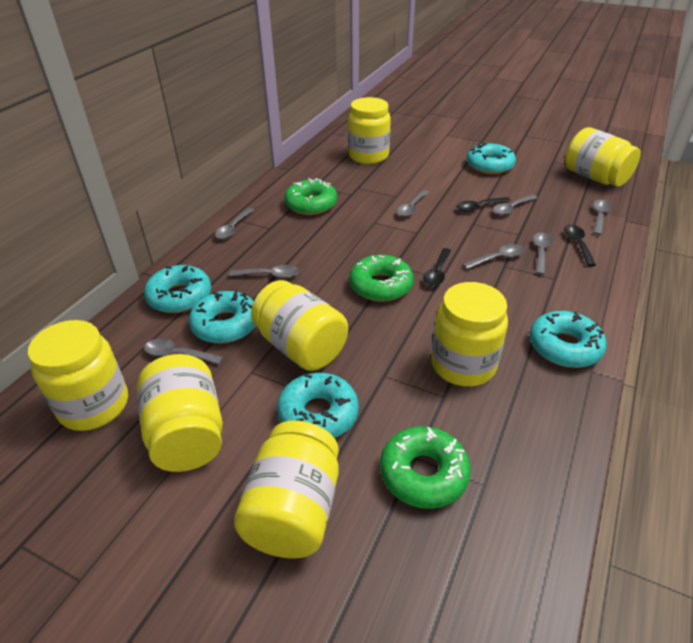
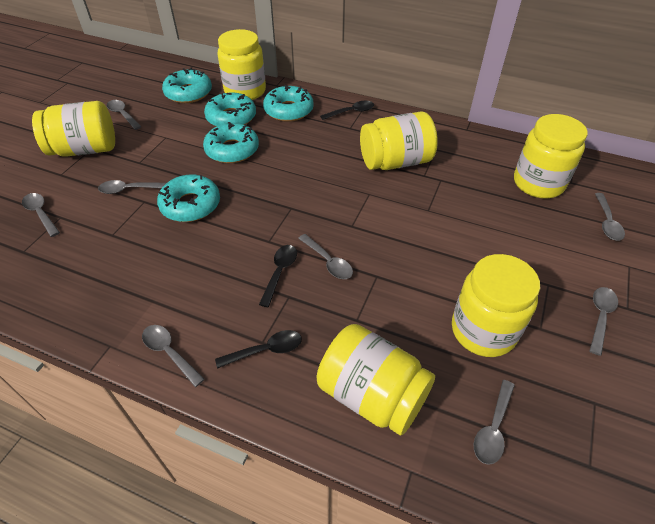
green donut: [284,178,337,215] [349,255,414,302] [380,426,471,509] = 3 -> none = 0
yellow jar: [28,320,128,431] [137,354,223,472] [234,420,339,559] [251,280,348,371] [348,97,391,164] [431,282,508,387] [565,127,641,187] = 7 -> [32,101,115,157] [217,29,266,100] [317,324,435,435] [360,111,438,170] [452,254,540,357] [514,114,588,198] = 6

